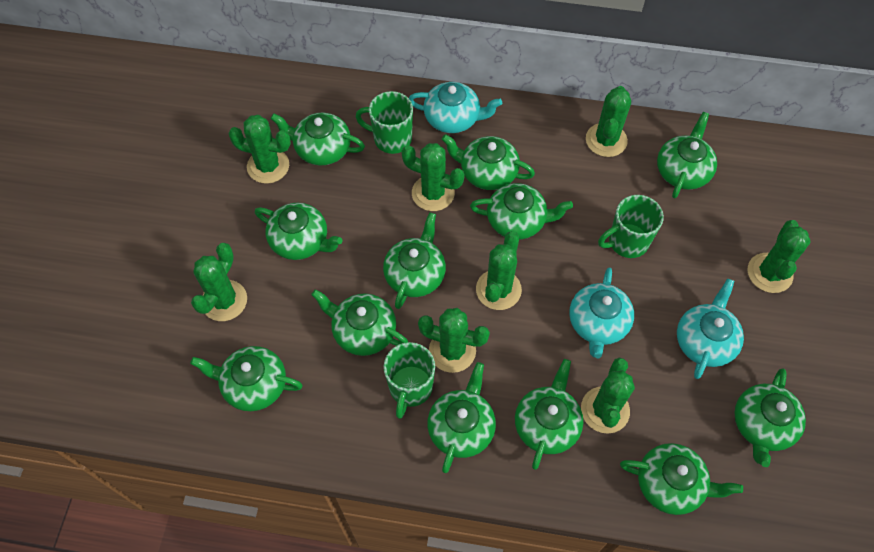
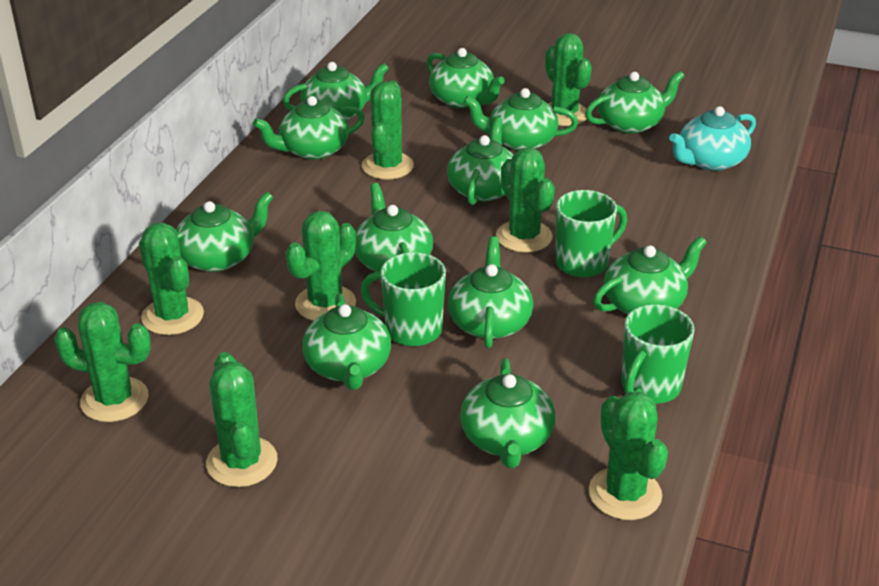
turquoise teapot: [409,82,502,133] [569,268,634,359] [677,278,744,379] = 3 -> [669,106,756,171] = 1

